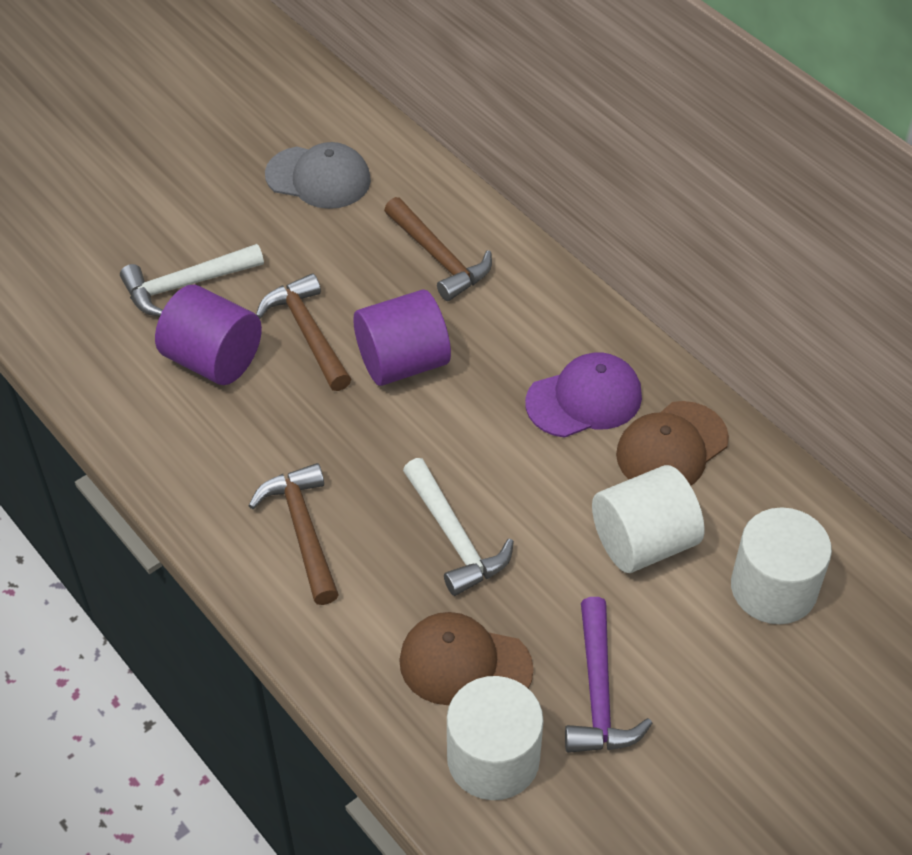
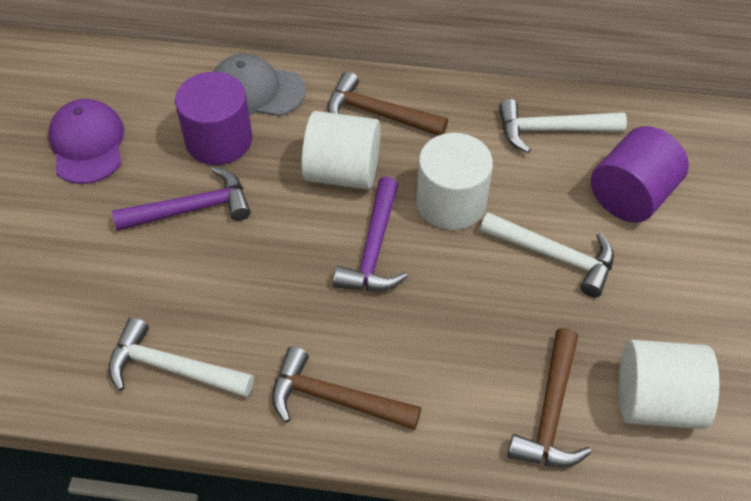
brown cap: [399,612,534,705] [616,401,729,486] = 2 -> none = 0
purple hammer: [565,597,652,753] = 1 -> [112,167,251,231] [333,177,408,291] = 2
white hammer: [120,244,264,316] [403,458,514,596] = 2 -> [108,317,254,397] [480,212,614,297] [499,99,627,153] = 3

